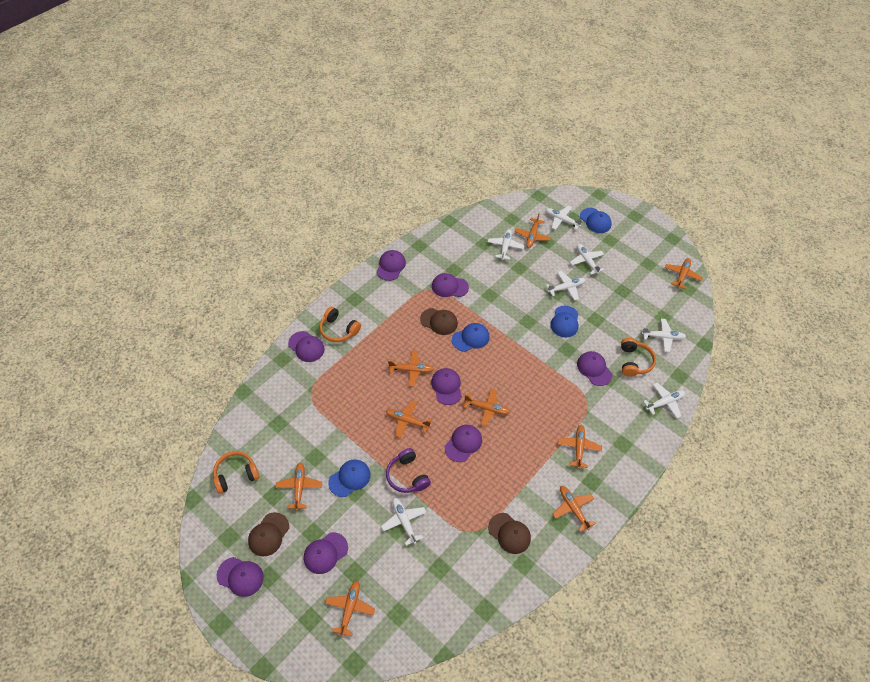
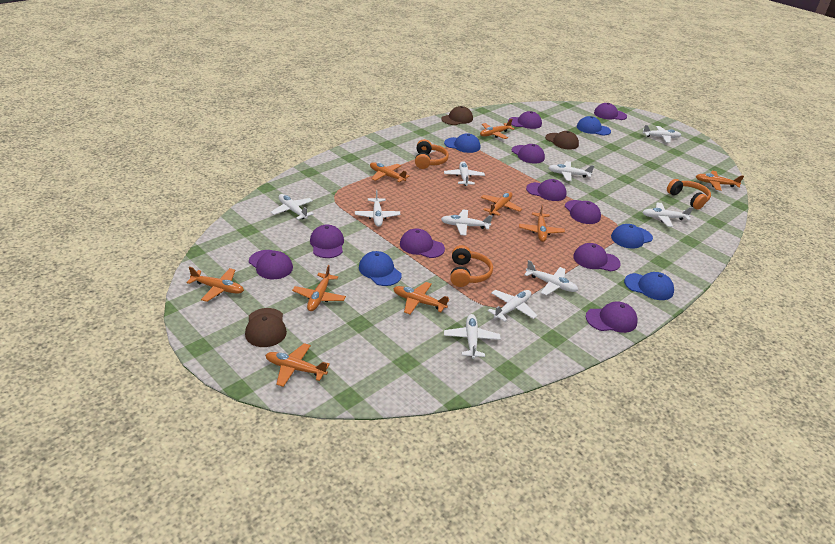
blue cap: [328,459,370,497] [452,323,490,352] [550,305,579,338] [580,208,612,233] = 4 -> [359,251,402,286] [444,133,480,153] [577,116,611,136] [611,224,653,249] [624,272,674,300] = 5
purple cap: [217,557,264,597] [288,331,325,362] [304,532,348,574] [376,250,406,281] [431,368,462,405] [432,273,469,297] [445,425,482,462] [577,351,613,386] = 8 -> [249,250,293,279] [310,224,344,258] [400,228,445,258] [508,111,542,129] [512,144,545,163] [526,179,567,201] [565,200,601,224] [573,243,621,271] [586,301,638,333] [594,103,627,120] = 10
purple headphones: [386,448,431,493] = 1 -> none = 0
white plane: [381,498,427,546] [488,229,525,260] [545,206,583,230] [546,271,586,301] [570,244,604,275] [642,319,686,352] [643,383,685,418] = 7 -> [271,194,314,220] [355,190,401,227] [441,210,493,236] [444,161,485,186] [444,314,501,359] [488,290,538,322] [524,260,578,295] [548,161,594,181] [643,125,681,143] [643,203,693,227] = 10

